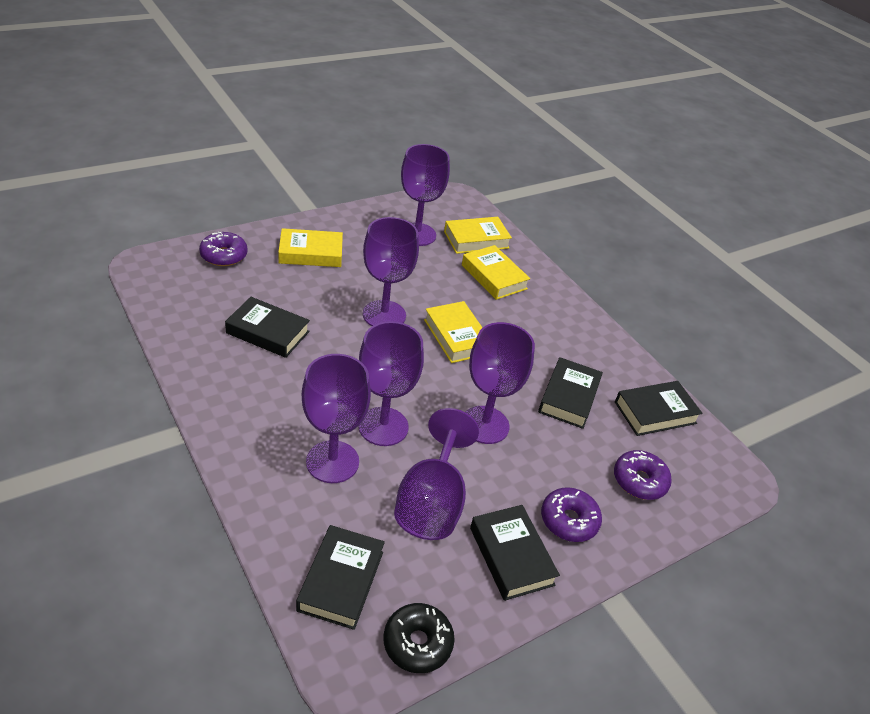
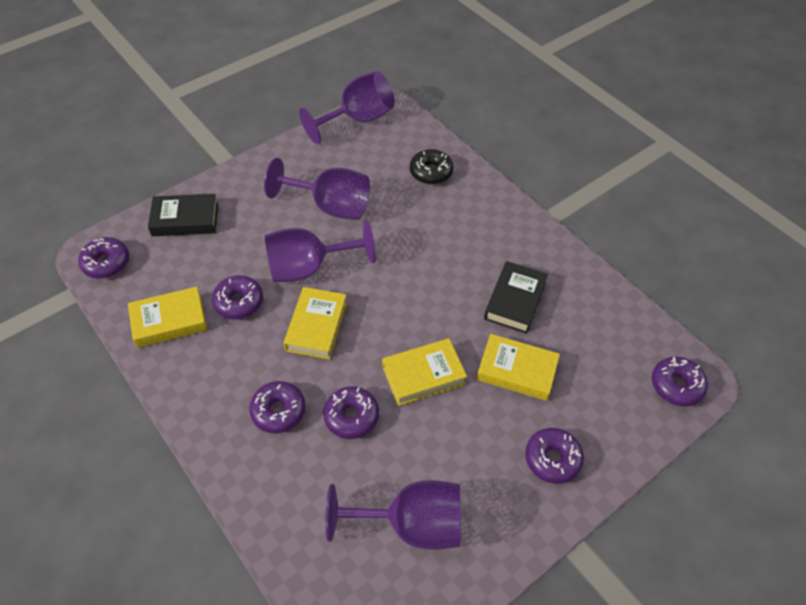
black book: [225,297,310,358] [296,525,385,630] [470,505,560,601] [538,357,603,429] [615,381,702,436] = 5 -> [148,194,218,236] [484,261,548,334] = 2
purple donut: [199,232,248,266] [541,487,602,542] [614,450,672,500] = 3 -> [78,237,129,279] [212,275,263,319] [249,381,306,433] [323,386,379,439] [525,428,584,484] [652,357,708,407] = 6
purple goblet: [302,354,371,483] [358,321,424,446] [363,217,419,326] [394,408,479,540] [401,144,450,246] [465,322,535,444] = 6 -> [264,158,370,220] [264,220,376,282] [299,71,395,144] [325,480,461,550] = 4

